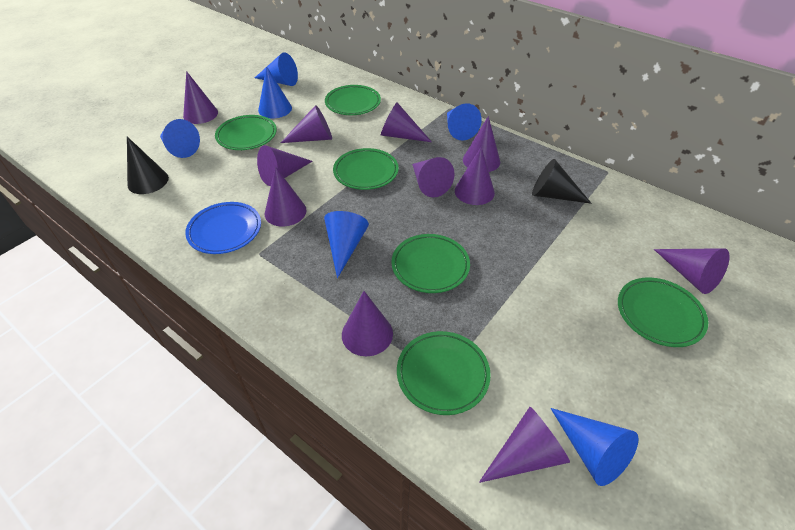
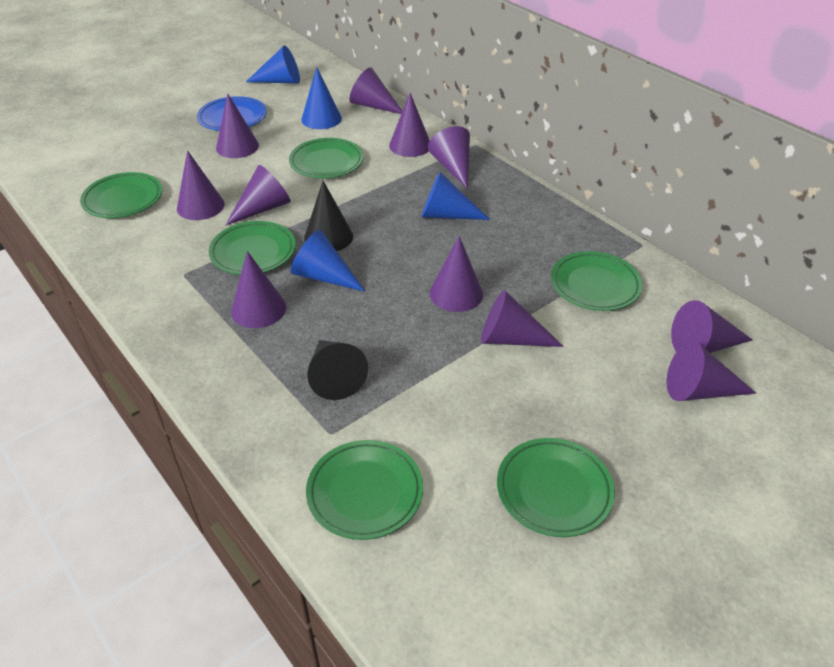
blue cone: [160,119,200,158] [255,53,298,86] [258,66,292,118] [324,211,369,278] [447,103,482,141] [551,408,639,486] = 6 -> [246,46,300,84] [290,230,365,292] [301,67,342,129] [421,172,490,220] = 4

